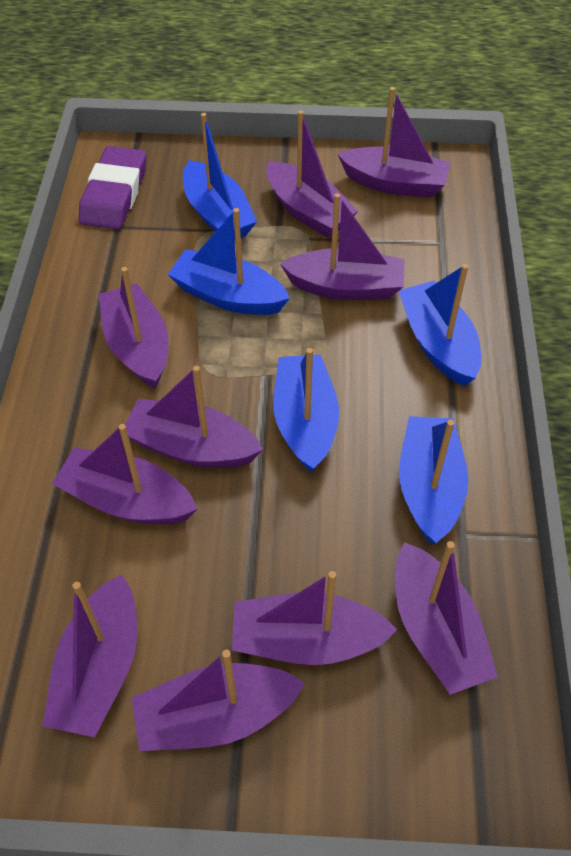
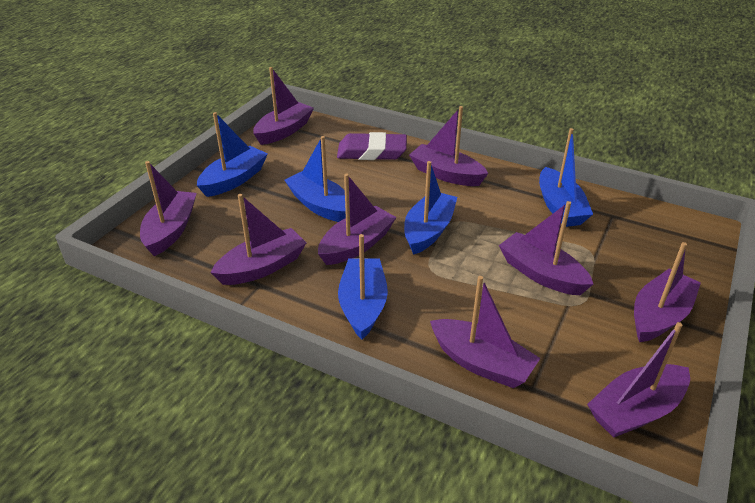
purple boat: [42,574,137,737] [52,424,197,524] [99,267,169,389] [125,366,264,468] [131,650,305,751] [232,571,398,665] [266,111,358,238] [280,193,404,300] [338,87,451,198] [395,541,498,695] = 10 -> [140,161,197,256] [210,194,306,285] [253,67,314,145] [318,174,397,265] [409,106,489,186] [430,276,540,388] [499,201,593,295] [587,322,690,438] [634,242,701,342] = 9

